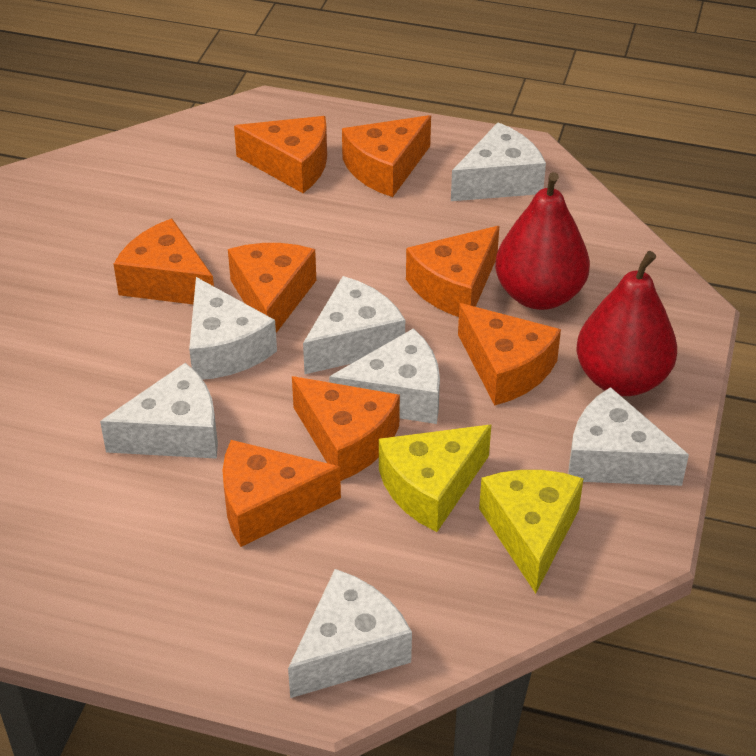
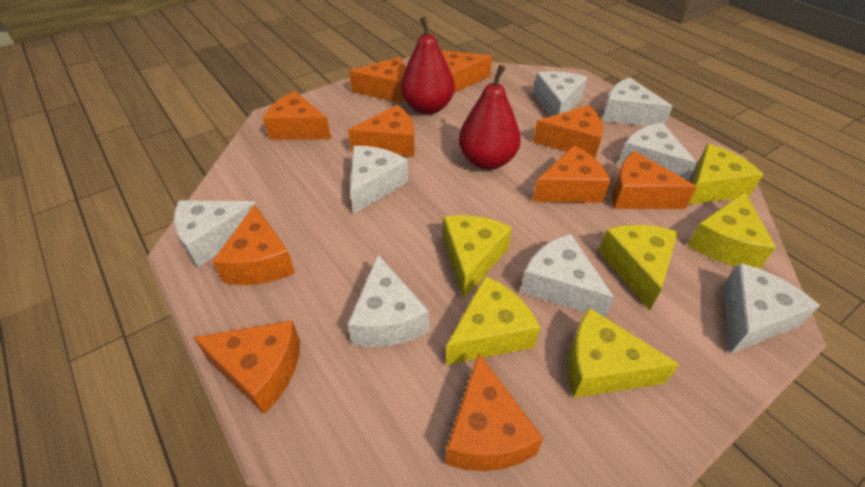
orange cheese: [114,218,214,304] [223,440,341,547] [228,243,316,333] [234,116,327,193] [292,376,400,481] [342,115,431,197] [406,226,499,317] [458,303,561,406] = 8 -> [193,320,300,414] [212,204,295,285] [263,91,331,140] [348,105,415,157] [349,57,406,103] [441,50,492,93] [445,353,544,471] [532,145,611,203] [533,105,603,158] [612,151,697,209] = 10
white cheese: [100,363,218,459] [189,277,277,380] [288,569,412,698] [303,276,405,374] [329,328,440,424] [451,122,546,201] [568,387,689,486] = 7 -> [174,200,258,267] [348,255,429,347] [350,146,408,214] [520,234,614,317] [533,71,587,116] [602,78,673,126] [618,123,697,181] [724,263,820,354] = 8
yellow cheese: [379,425,491,532] [479,470,584,593] = 2 -> [443,215,512,299] [446,276,540,365] [568,308,679,398] [599,225,678,310] [688,144,764,205] [688,192,776,269] = 6

